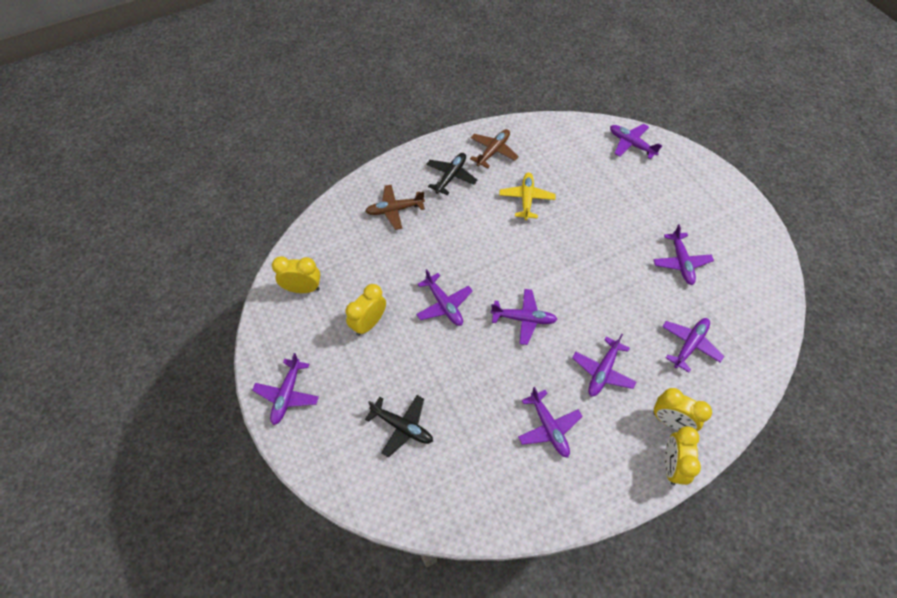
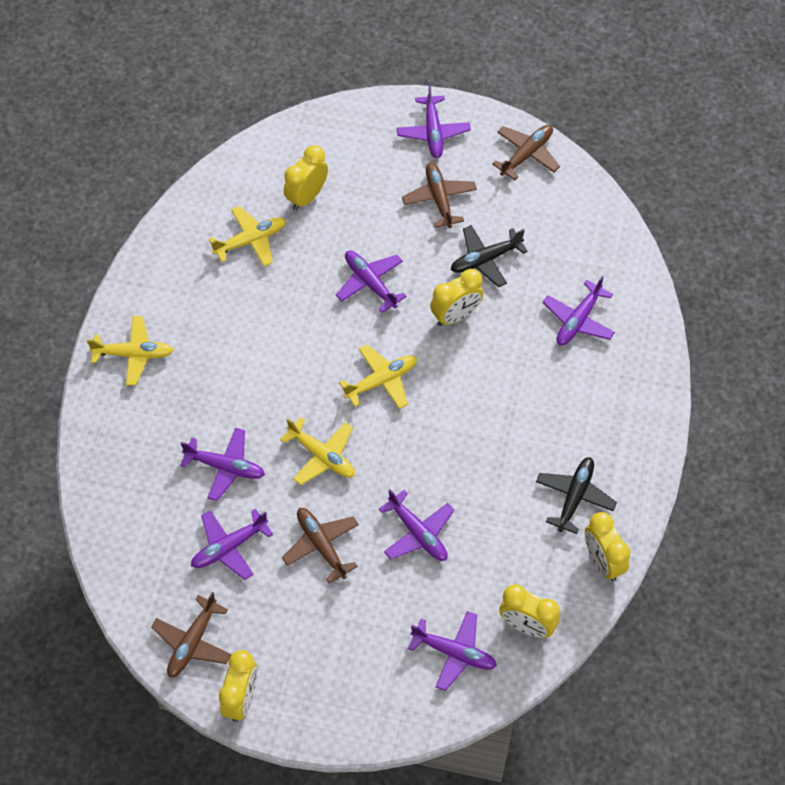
brown plane: [365,185,425,230] [470,129,519,168] = 2 -> [151,592,231,678] [282,508,359,583] [402,162,477,228] [492,125,560,180] = 4
purple plane: [252,353,319,425] [416,269,473,326] [491,289,558,345] [518,387,583,458] [573,334,636,396] [610,124,662,159] [653,224,714,285] [662,318,724,373] = 8 -> [180,428,265,501] [191,509,273,580] [336,251,407,313] [379,489,454,561] [397,85,471,158] [408,611,497,691] [543,276,615,346] = 7
yellow clock: [272,256,320,293] [346,284,386,336] [653,388,712,432] [665,426,701,485] = 4 -> [219,650,257,722] [284,145,328,210] [430,269,483,326] [499,585,560,638] [585,512,630,581] = 5
yellow plane: [499,172,556,220] = 1 -> [87,316,174,386] [209,206,286,266] [280,417,355,485] [339,345,417,409] = 4

